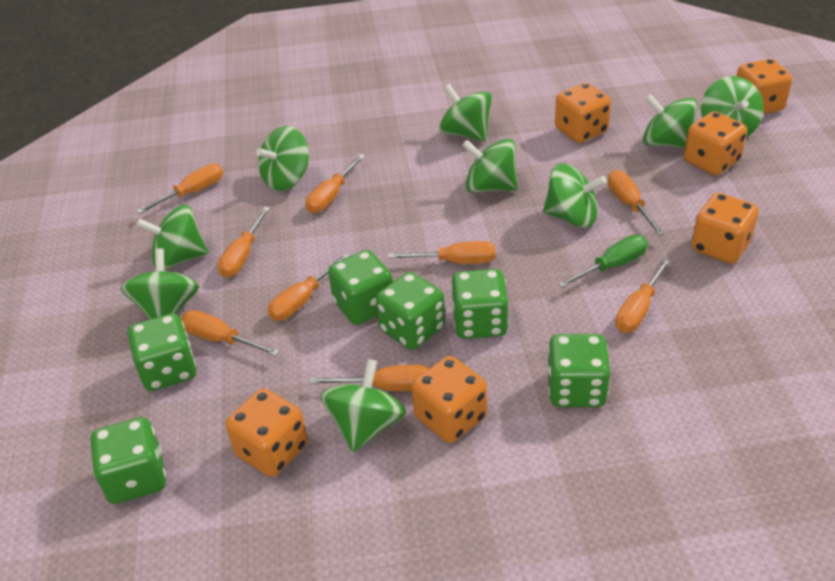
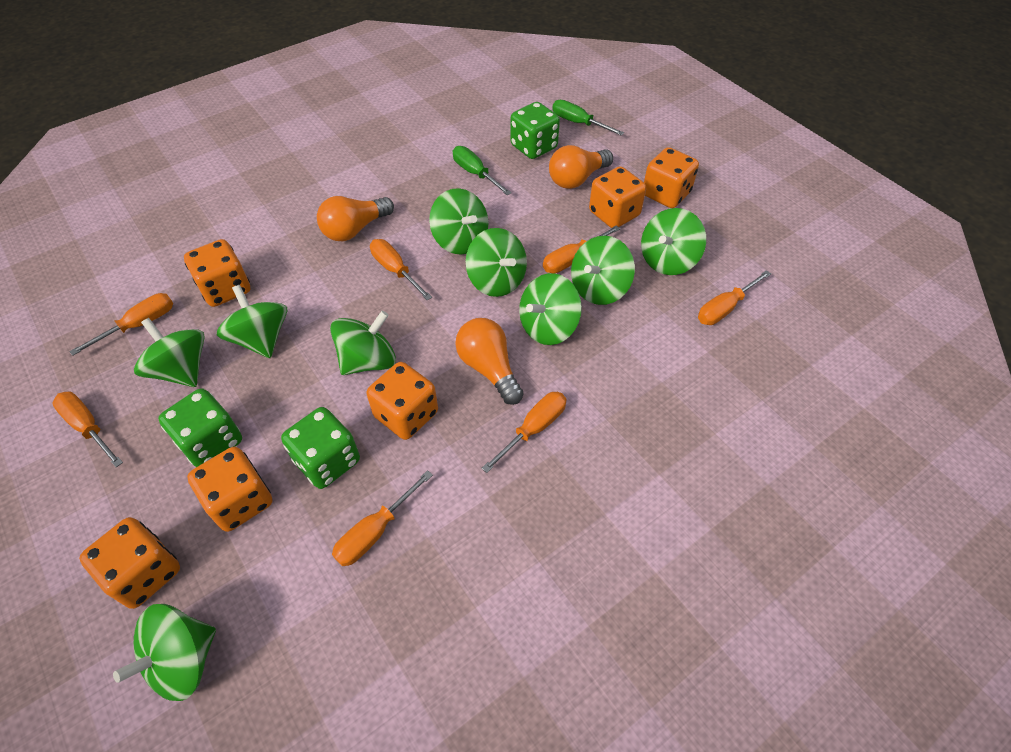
green dice: [91,417,166,504] [128,313,196,391] [328,250,393,325] [376,272,445,350] [451,269,509,339] [547,334,610,407] = 6 -> [158,388,242,467] [281,407,360,489] [510,102,560,159] = 3
green screwdriver: [558,235,648,288] = 1 -> [453,146,511,195] [552,100,624,136] = 2
orange light bulb: none = 0 -> [317,196,394,241] [455,318,524,405] [549,145,613,189] = 3
orange screwdriver: [136,164,223,214] [181,310,280,356] [217,207,270,278] [268,253,350,321] [305,154,365,213] [309,365,429,391] [388,241,496,264] [608,170,665,236] [615,258,671,333] = 9 -> [52,391,123,467] [69,293,173,356] [332,470,433,566] [370,239,432,301] [481,392,566,473] [543,225,620,273] [698,270,771,325] = 7

